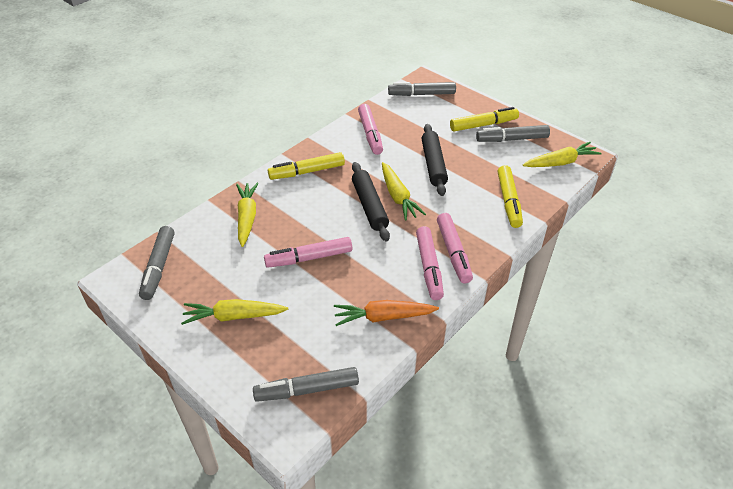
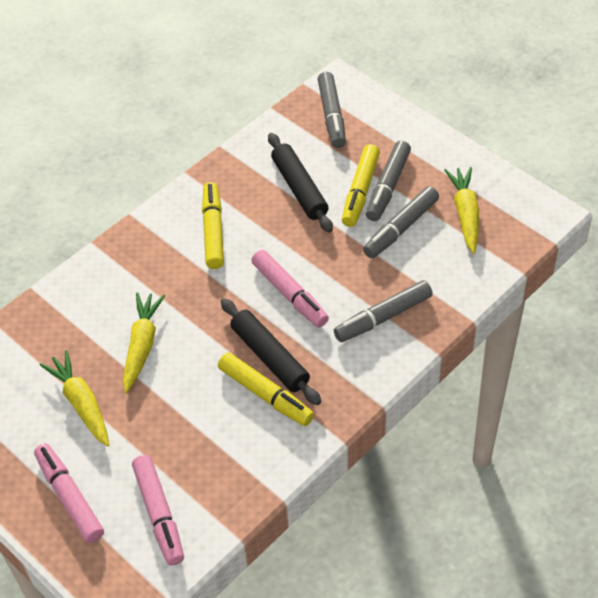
orange carrot: [334,300,439,326] = 1 -> none = 0
pink marker: [264,237,352,268] [358,104,383,155] [416,226,444,300] [437,213,473,283] = 4 -> [34,443,104,543] [132,455,184,565] [251,250,329,328] = 3
yellow carrot: [181,299,288,325] [236,183,258,247] [382,162,426,221] [523,142,602,167] = 4 -> [40,350,109,447] [123,292,165,393] [444,167,479,254] = 3

